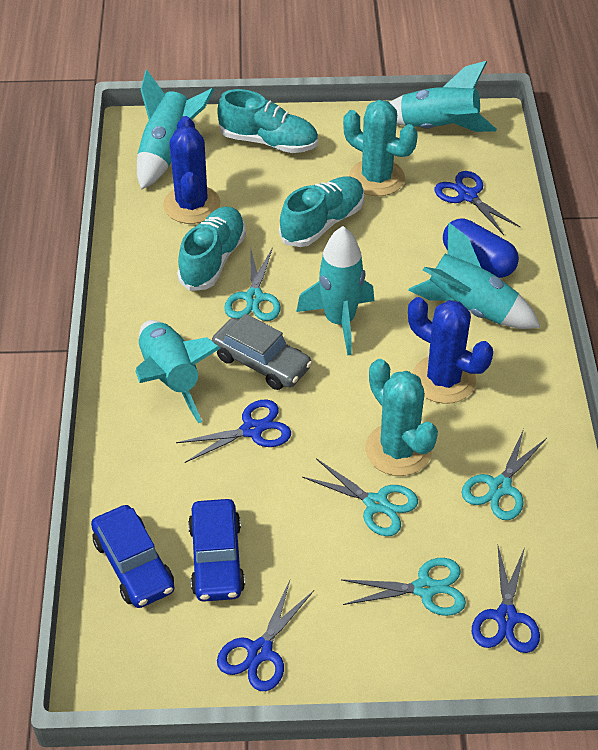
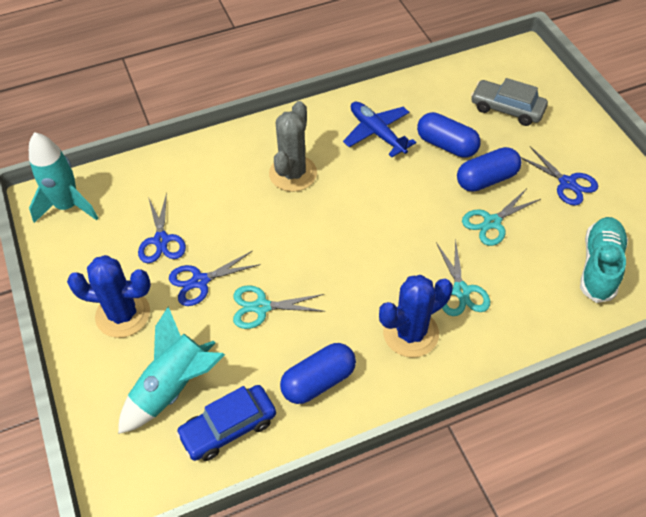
blue capsule: [443,219,519,278] = 1 -> [280,343,356,404] [417,112,481,158] [457,147,522,192] = 3
blue car: [91,505,175,608] [188,499,245,602] = 2 -> [176,385,276,461] = 1
blue plane: none = 0 -> [343,101,416,157] = 1
blue scissors: [176,399,291,463] [217,580,314,691] [434,171,520,235] [472,546,540,653] = 4 -> [138,193,186,263] [169,250,261,306] [521,146,598,206] = 3
grey cactus: none = 0 -> [269,101,317,192] = 1
turquoise cactus: [343,100,418,196] [365,359,438,476] = 2 -> none = 0
turquoise rocket: [135,320,221,423] [137,70,214,190] [296,226,374,355] [389,61,497,132] [408,223,540,329] = 5 -> [29,132,98,223] [118,307,225,434] = 2
turquoise scissors: [224,247,281,321] [302,458,418,536] [341,558,466,616] [462,429,547,520] = 4 -> [233,285,325,329] [436,239,490,316] [462,188,541,246] = 3
turquoise shoe: [177,207,246,291] [217,89,318,153] [279,176,364,247] = 3 -> [580,217,628,303] = 1

